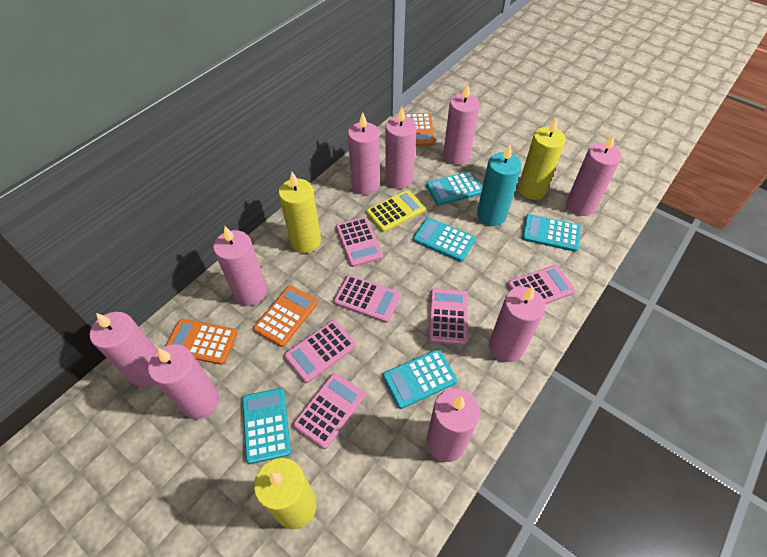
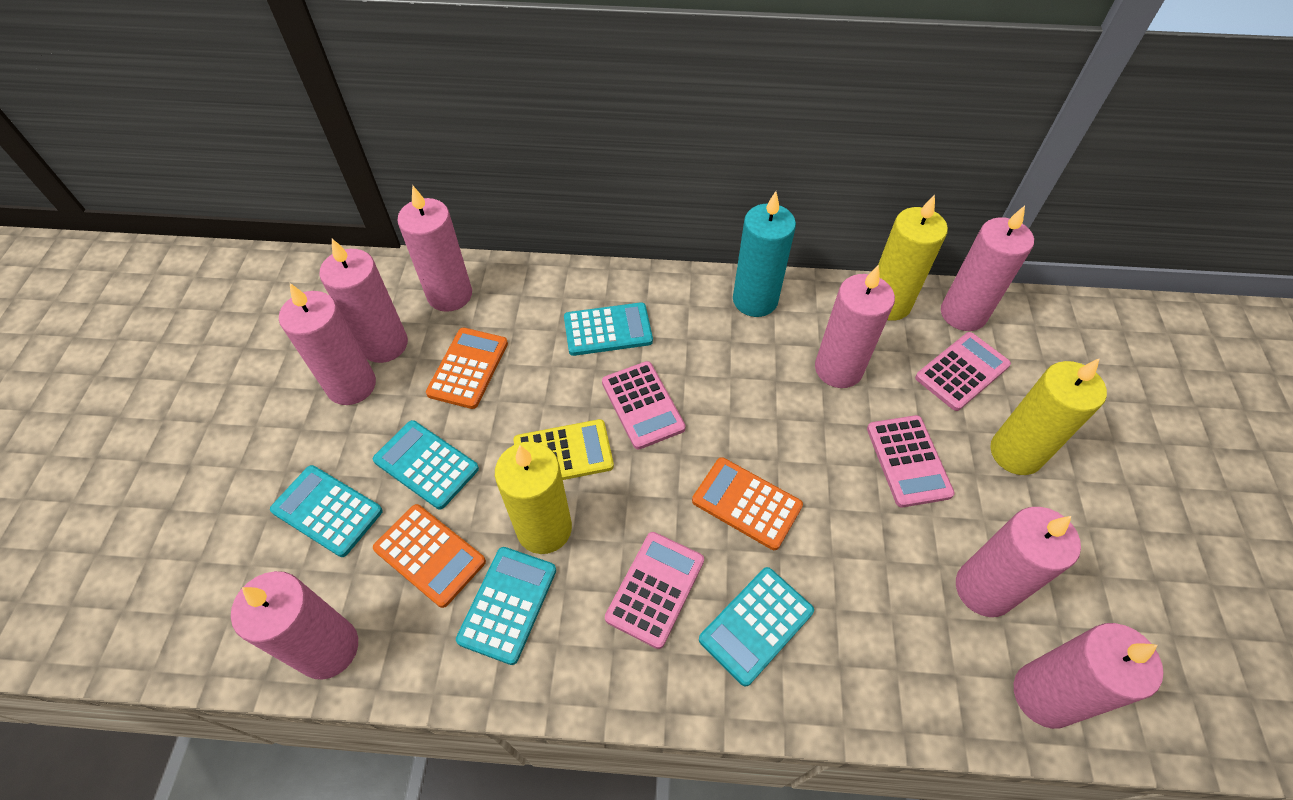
pink calculator: [284,320,356,383] [293,373,365,449] [334,275,401,323] [336,217,383,267] [428,288,468,345] [507,265,575,304] = 6 -> [602,361,686,450] [605,532,704,649] [867,415,955,507] [915,332,1011,411] = 4
pink candle: [90,312,158,387] [148,344,219,419] [213,226,267,306] [348,112,380,195] [385,107,417,189] [426,388,480,462] [443,83,480,165] [489,286,546,362] [566,134,621,216] = 9 -> [231,571,358,680] [279,283,376,405] [319,239,408,363] [397,186,472,312] [815,265,895,388] [941,206,1034,331] [956,507,1081,617] [1014,623,1163,729] = 8

